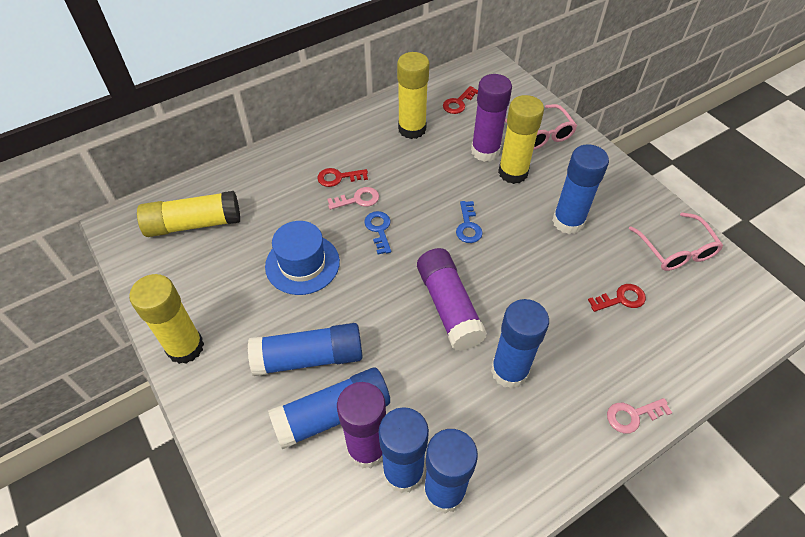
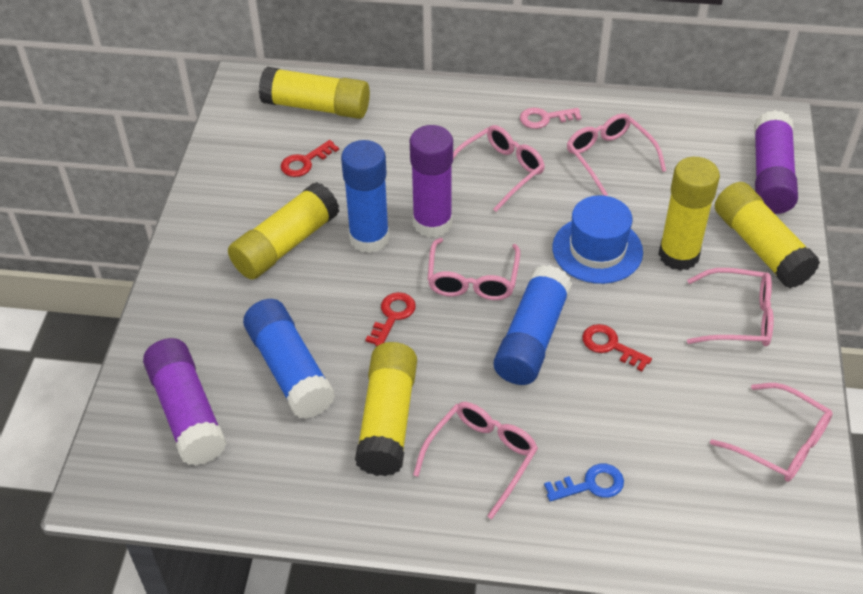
blue glue stick: [248,323,363,376] [268,368,390,449] [379,407,429,493] [423,429,478,514] [491,299,549,389] [552,144,609,234] = 6 -> [243,299,335,419] [341,140,390,253] [494,265,572,385] = 3
blue key: [364,211,391,255] [456,201,483,243] = 2 -> [544,464,624,502] = 1
pink glasses: [505,104,577,150] [629,212,723,271] = 2 -> [413,402,538,519] [427,238,520,300] [453,125,545,212] [567,113,666,196] [687,268,774,346] [710,383,833,482] = 6
pink key: [327,187,379,210] [607,398,672,434] = 2 -> [520,108,582,129] = 1
yellow glue stick: [129,274,204,364] [137,191,240,237] [397,52,429,139] [498,95,544,184] = 4 -> [228,182,339,279] [259,67,370,119] [355,342,417,476] [658,157,720,271] [715,182,820,288] = 5

